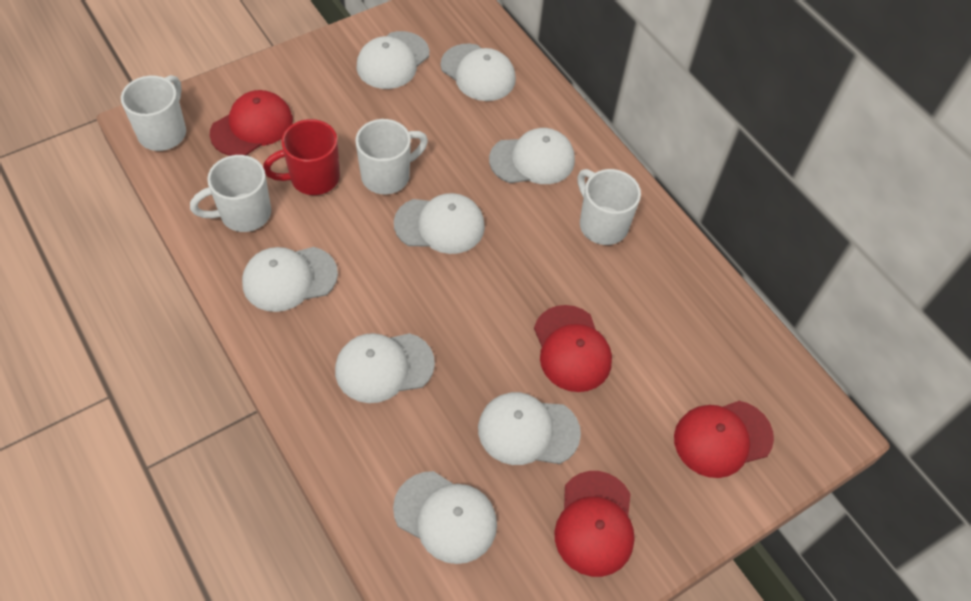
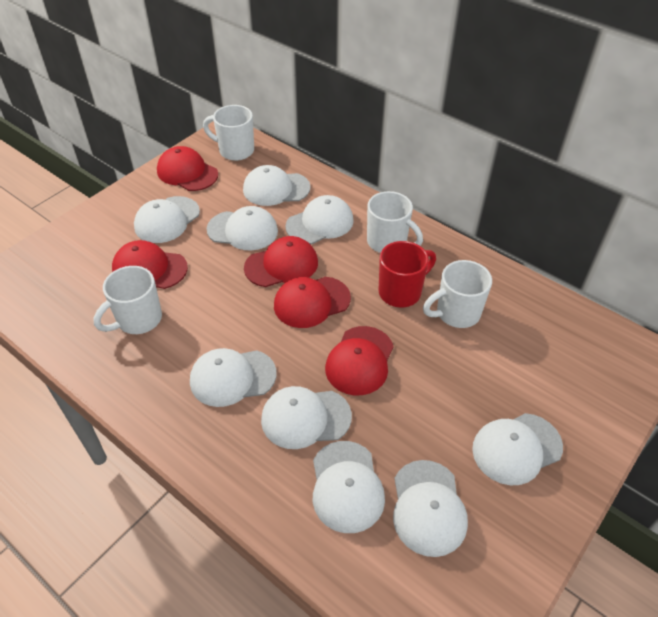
red cap: [210,90,293,156] [534,305,612,392] [554,471,635,577] [674,401,774,478] = 4 -> [112,240,188,289] [157,146,218,191] [244,236,318,287] [274,277,351,328] [325,326,394,395] = 5
white cap: [242,247,338,312] [335,333,435,403] [356,31,429,89] [393,471,497,564] [394,193,485,254] [440,43,516,101] [478,392,581,465] [489,128,575,184] = 8 -> [134,196,200,243] [190,348,277,407] [206,206,278,250] [243,165,311,206] [261,386,352,449] [285,195,354,244] [313,441,385,533] [393,460,468,557] [472,413,563,485] = 9

